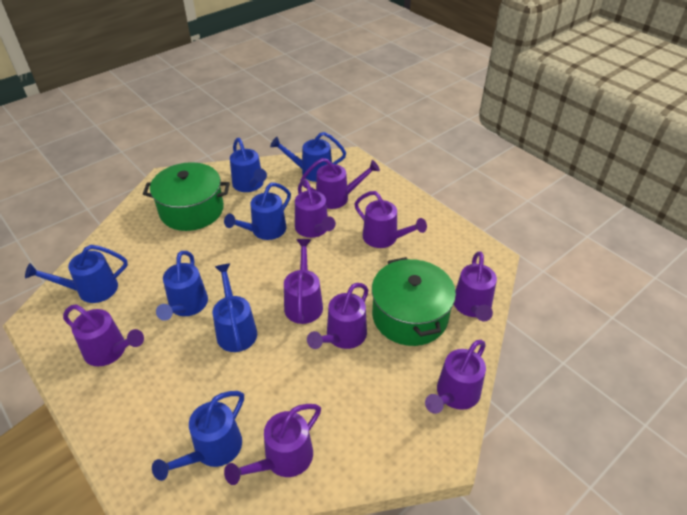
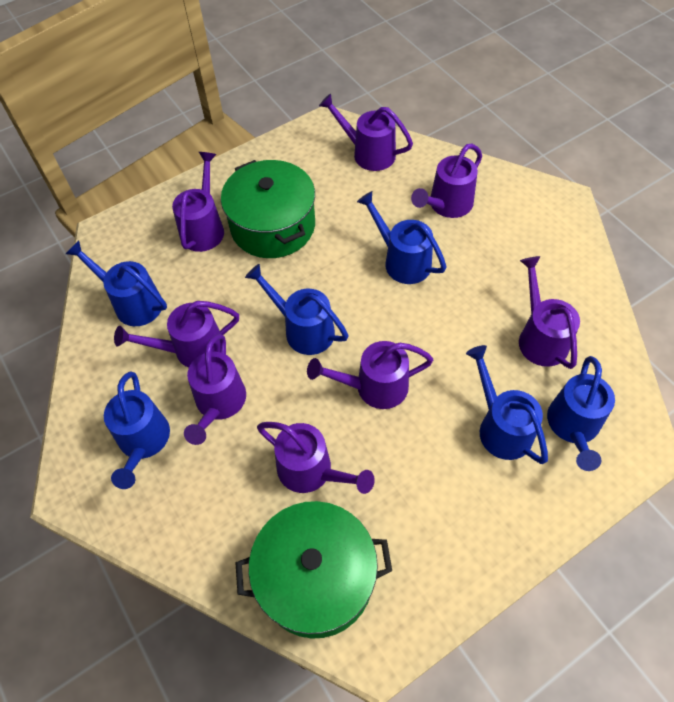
blue watering can: [25,245,128,303] [152,391,244,481] [156,251,208,321] [213,263,257,352] [224,183,291,240] [230,138,267,192] [270,132,346,182] = 7 -> [66,240,167,326] [104,372,170,489] [245,264,348,355] [357,191,447,284] [466,345,548,464] [547,356,615,471] = 6
purple watering can: [63,304,144,366] [224,404,321,485] [284,239,323,324] [295,179,336,238] [300,158,380,209] [307,283,368,349] [354,191,427,248] [425,340,486,414] [454,251,497,322] = 9 -> [114,301,239,368] [172,152,224,252] [184,334,246,445] [257,422,375,494] [307,341,433,409] [319,93,413,171] [411,144,482,218] [519,256,580,369] = 8

